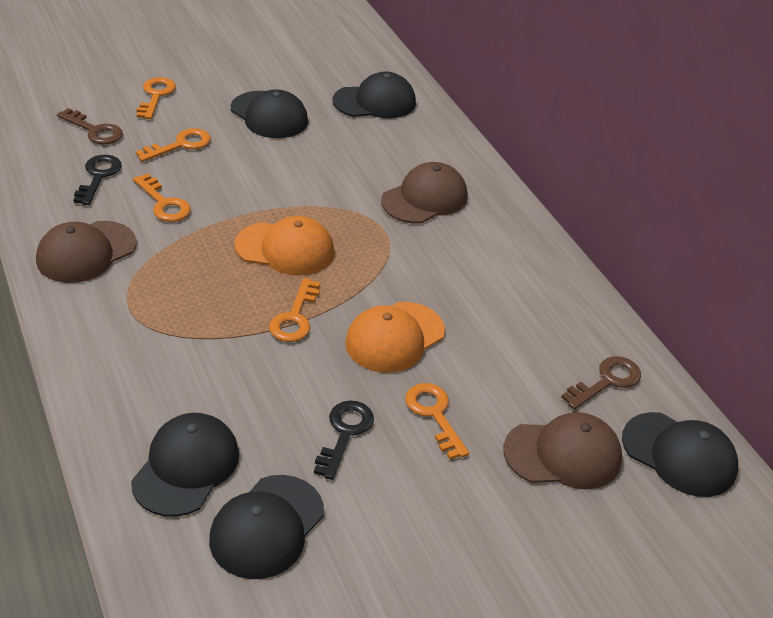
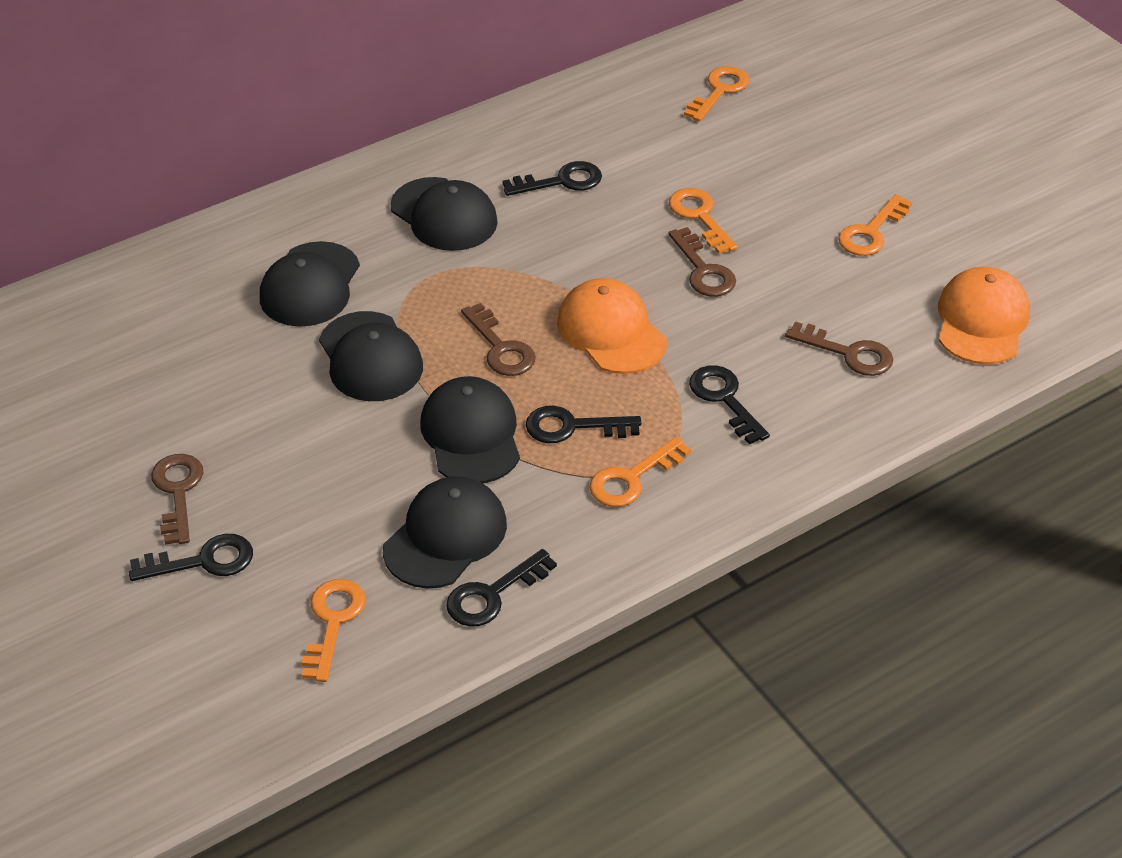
black key: [73,155,122,205] [314,400,374,480] = 2 -> [129,534,253,581] [446,549,557,627] [503,161,602,196] [526,406,641,443] [689,365,770,444] = 5
brown cap: [36,221,137,283] [381,162,468,224] [503,412,622,490] = 3 -> none = 0
brown key: [57,108,123,144] [561,356,641,410] = 2 -> [151,454,204,545] [461,303,536,376] [668,227,736,297] [785,321,893,376] = 4

